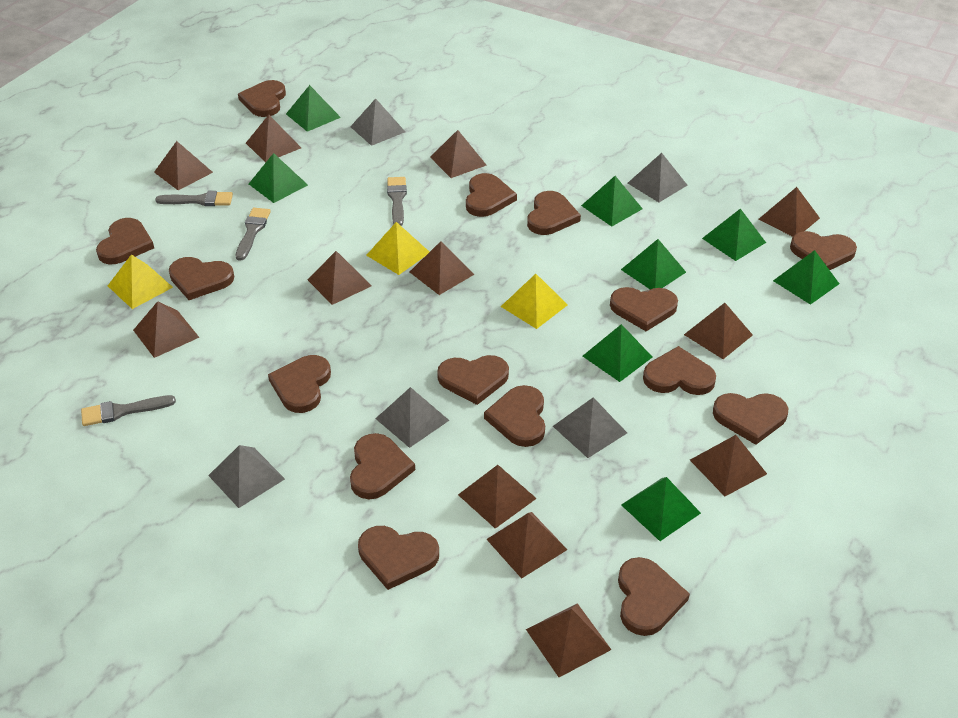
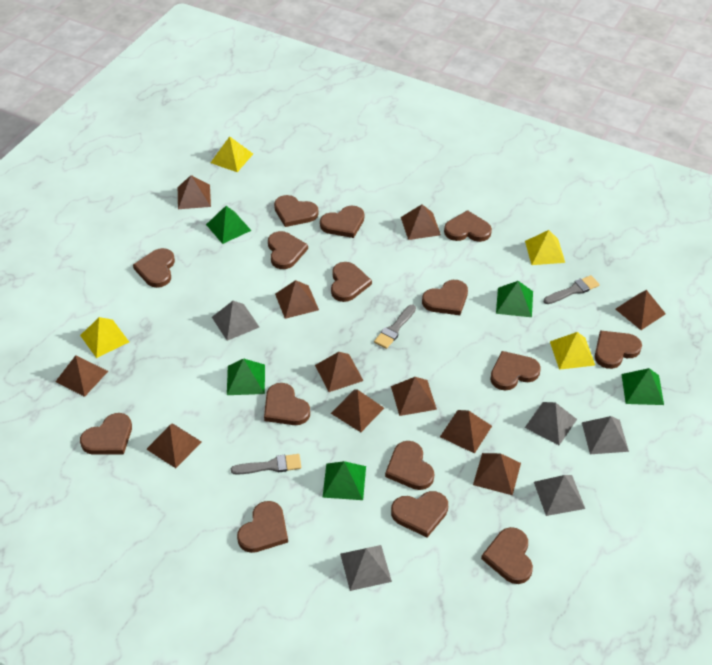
brown pyramid: [133,301,199,358] [154,141,213,190] [246,115,301,162] [308,251,372,305] [410,241,475,295] [430,130,487,178] [458,465,537,529] [486,512,568,579] [526,603,611,677] [684,303,753,359] [690,435,767,496] [759,187,820,237] = 12 -> [55,355,108,397] [146,423,202,468] [178,175,211,209] [275,280,319,319] [315,352,363,392] [331,389,384,432] [391,377,437,416] [401,204,441,240] [440,410,492,454] [473,453,521,495] [615,290,666,330] = 11
green pyramid: [249,153,308,203] [286,85,341,132] [581,176,643,227] [583,324,652,382] [621,239,686,289] [621,477,701,541] [702,208,766,261] [773,250,839,305] = 8 -> [206,206,252,244] [227,358,265,395] [322,461,366,500] [496,281,533,317] [621,368,664,405] = 5
grey brush: [81,395,176,426] [155,191,233,206] [236,208,271,261] [387,177,407,226] = 4 -> [231,454,301,475] [374,305,416,349] [544,275,600,304] = 3
yellow pyramid: [108,254,173,309] [366,222,429,275] [501,274,568,329] = 3 -> [80,317,129,358] [211,136,253,172] [525,230,565,265] [550,332,595,370] = 4

